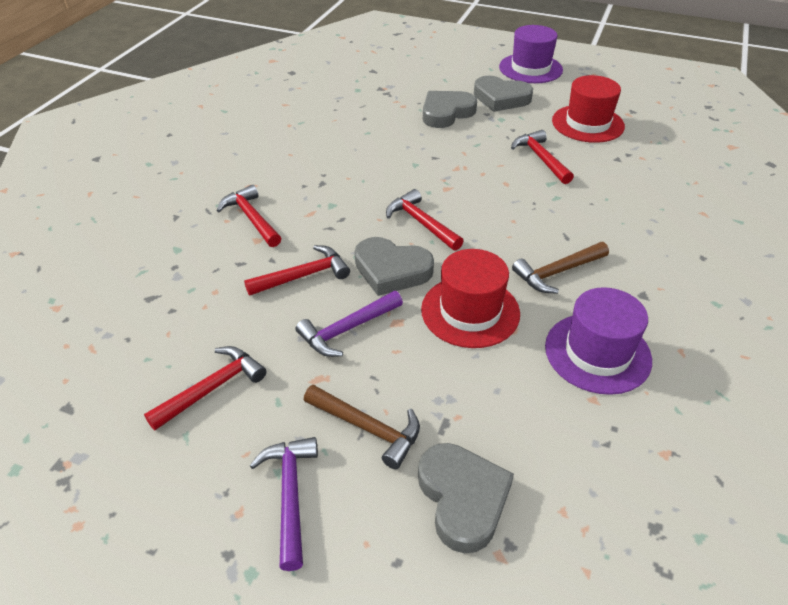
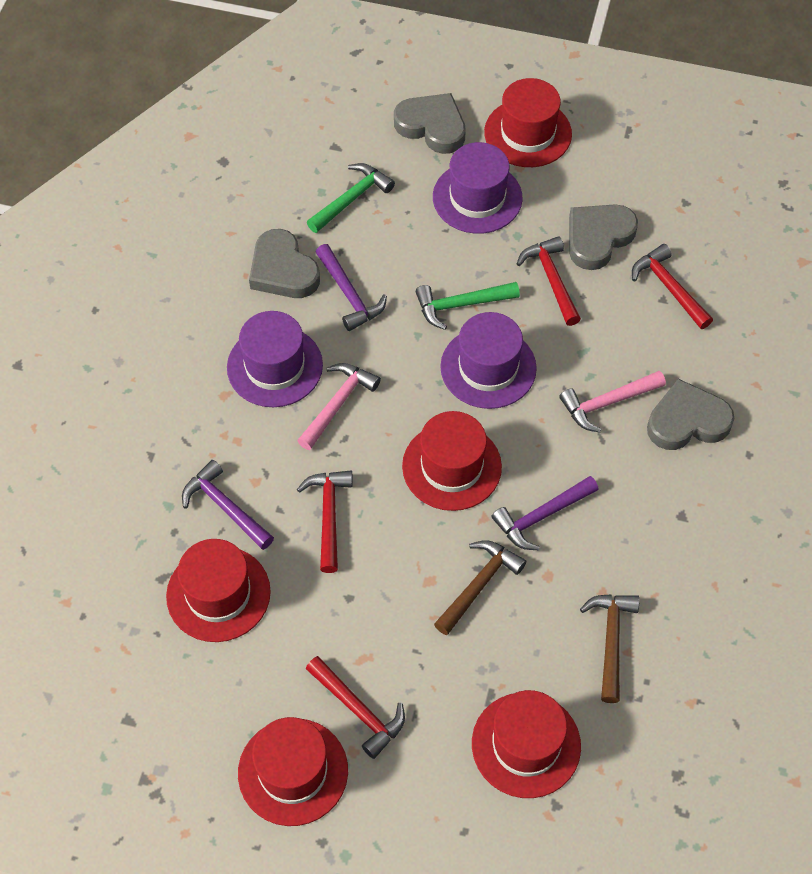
green hammer: none = 0 -> [307,163,395,233] [416,282,520,330] = 2
pink hammer: none = 0 -> [297,363,381,450] [559,371,666,433] = 2
purple hammer: [249,437,318,571] [296,291,403,357] = 2 -> [182,460,274,550] [315,244,387,331] [491,476,599,550] = 3
purple hat: [499,25,563,83] [545,287,652,395] = 2 -> [227,311,323,407] [433,142,523,234] [440,312,537,409] = 3
red hammer: [144,346,266,430] [216,185,281,247] [244,245,350,296] [386,189,463,251] [511,130,574,184] = 5 -> [297,470,353,573] [306,656,405,759] [517,236,581,326] [632,244,713,329] = 4
red hat: [421,249,520,348] [552,75,625,143] = 2 -> [166,539,271,642] [238,717,348,826] [402,411,502,511] [472,690,581,798] [484,78,572,167] = 5

